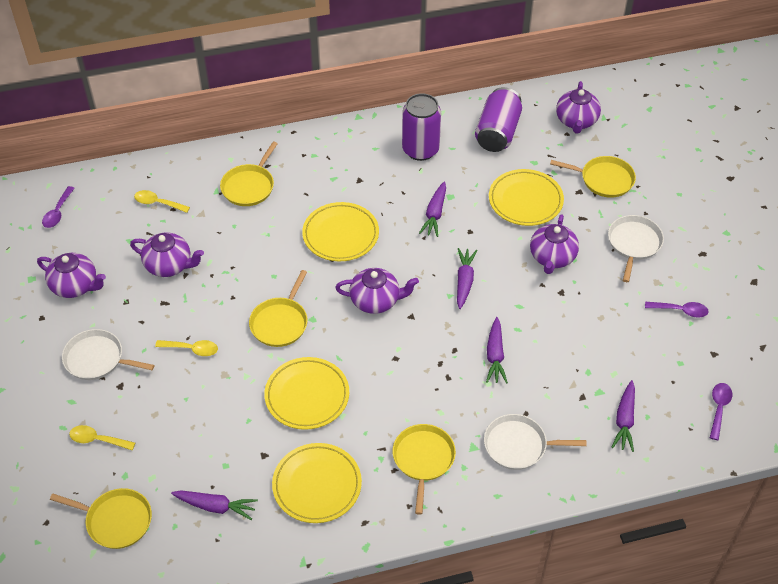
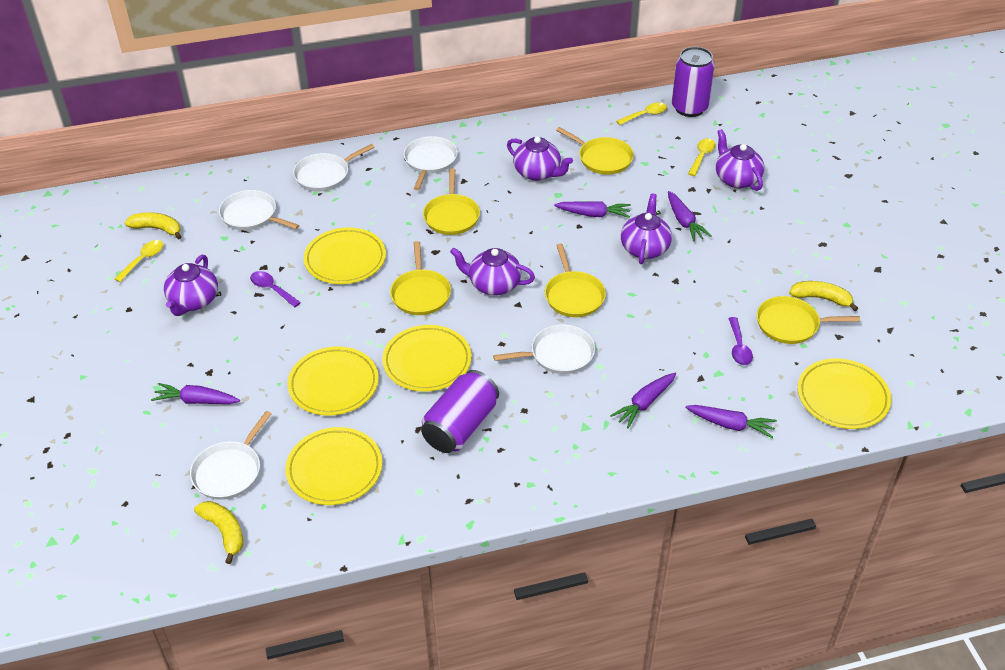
purple spoon: [42,186,75,228] [645,302,709,317] [710,383,732,440] = 3 -> [250,271,301,307] [728,317,753,365] = 2
white pan: [62,329,154,380] [484,414,587,470] [608,215,664,282] = 3 -> [190,411,272,500] [219,190,300,230] [293,144,375,191] [404,136,458,190] [493,324,595,374] = 5
yellow banana: none = 0 -> [125,212,182,240] [194,501,243,564] [789,281,858,311] = 3
yellow plate: [264,357,349,430] [272,443,362,523] [302,202,379,261] [489,169,564,226] = 4 -> [285,427,382,505] [288,347,379,416] [304,227,386,284] [382,325,471,392] [798,358,891,429] = 5

